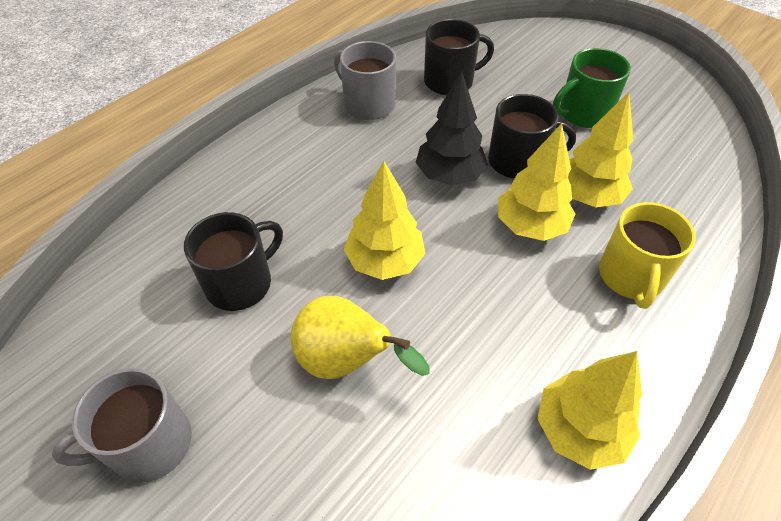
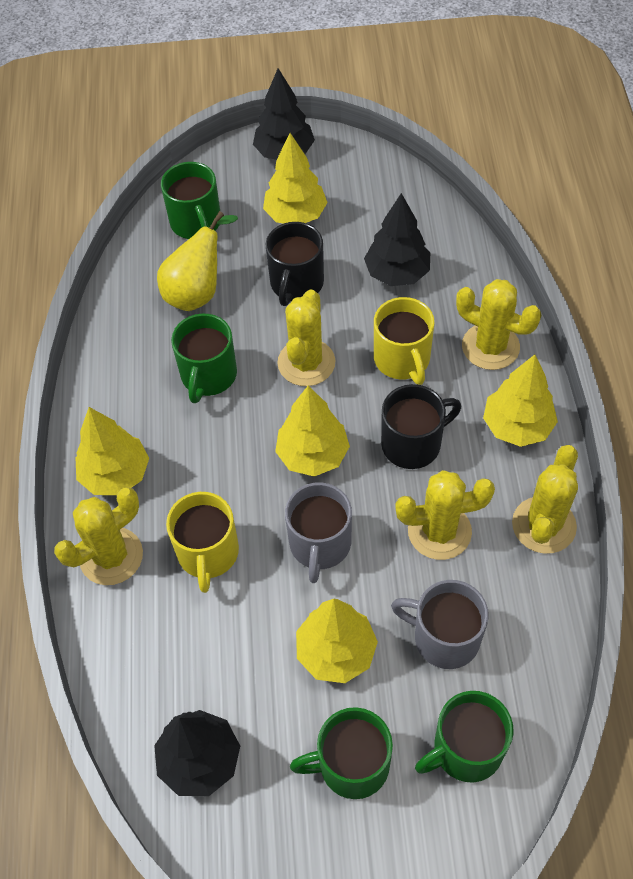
black mug: [184,212,283,311] [424,19,494,95] [488,94,576,179] = 3 -> [266,222,324,306] [381,384,461,469] = 2
black tree: [416,71,488,186] = 1 -> [154,710,240,796] [253,68,315,160] [364,193,430,286] = 3
green mug: [553,48,631,128] = 1 -> [161,162,220,239] [171,314,237,403] [290,707,393,799] [415,691,513,782] = 4
yellow cactus: none = 0 -> [54,487,143,585] [277,289,335,386] [395,470,495,560] [456,279,541,370] [512,445,578,554] = 5
yellow mug: [599,202,696,309] = 1 -> [166,492,239,593] [374,297,434,385] = 2
yellow tree: [344,161,425,280] [498,123,575,241] [537,351,642,470] [567,92,633,208] = 4 -> [75,407,149,495] [263,133,328,224] [275,386,350,477] [296,599,378,683] [483,354,558,447] = 5

